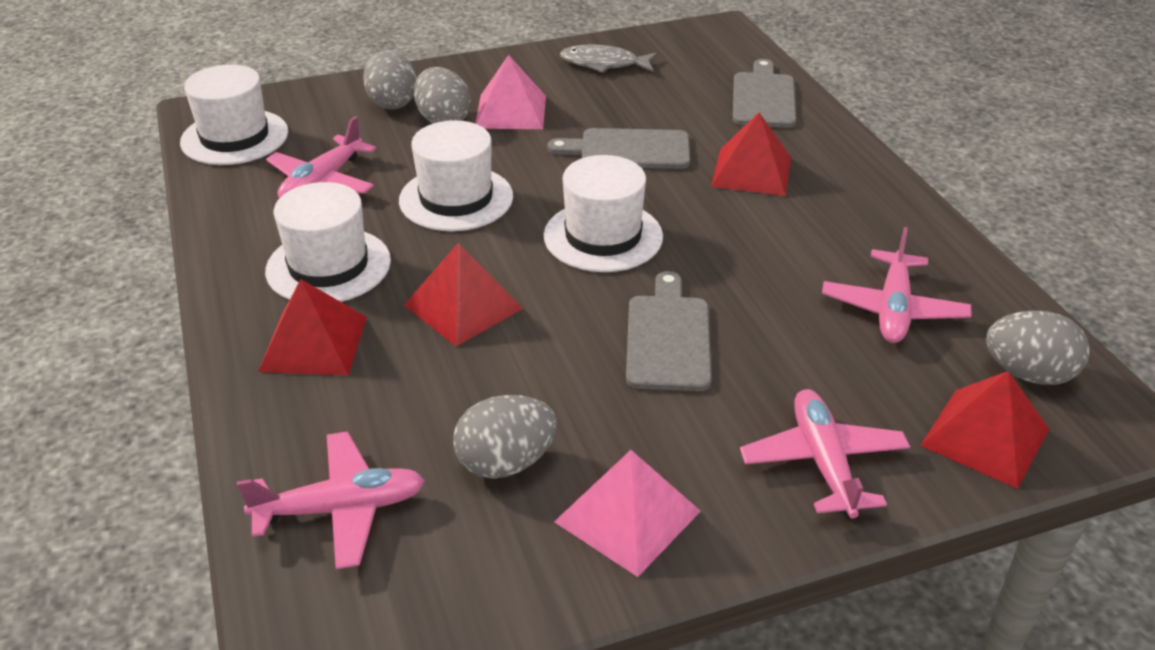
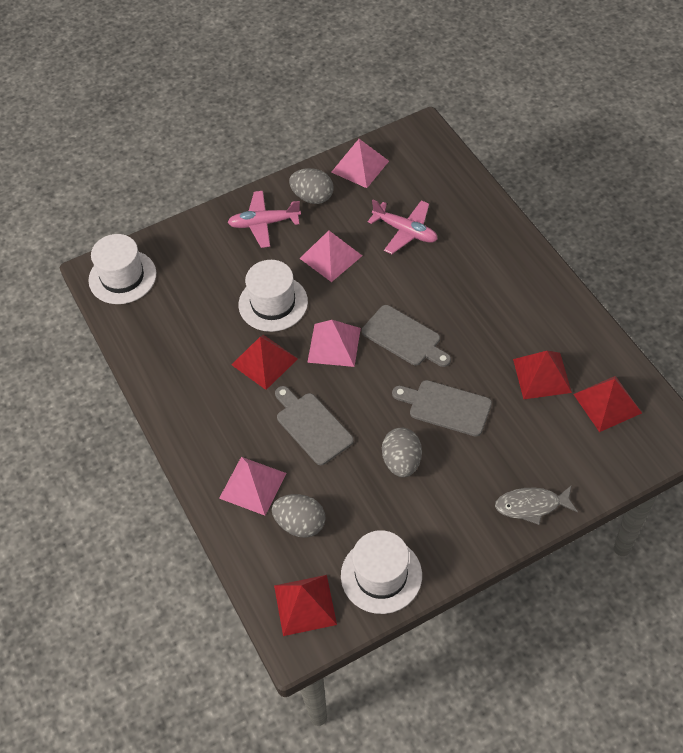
grey egg: [363,50,417,109] [414,67,471,124] [453,395,558,479] [986,310,1090,385] = 4 -> [272,494,326,538] [289,168,334,204] [382,428,422,477] = 3
pink plane: [237,431,425,569] [266,116,376,198] [740,389,910,518] [822,227,971,343] = 4 -> [227,191,301,248] [368,200,438,254] = 2
pink pyramid: [475,55,546,129] [554,450,701,577] = 2 -> [219,457,287,516] [299,230,362,282] [307,320,361,367] [331,139,389,188] = 4
white hat: [180,64,288,165] [265,182,391,302] [399,120,513,231] [544,155,663,272] = 4 -> [88,234,156,304] [239,260,308,332] [341,530,422,614] = 3

